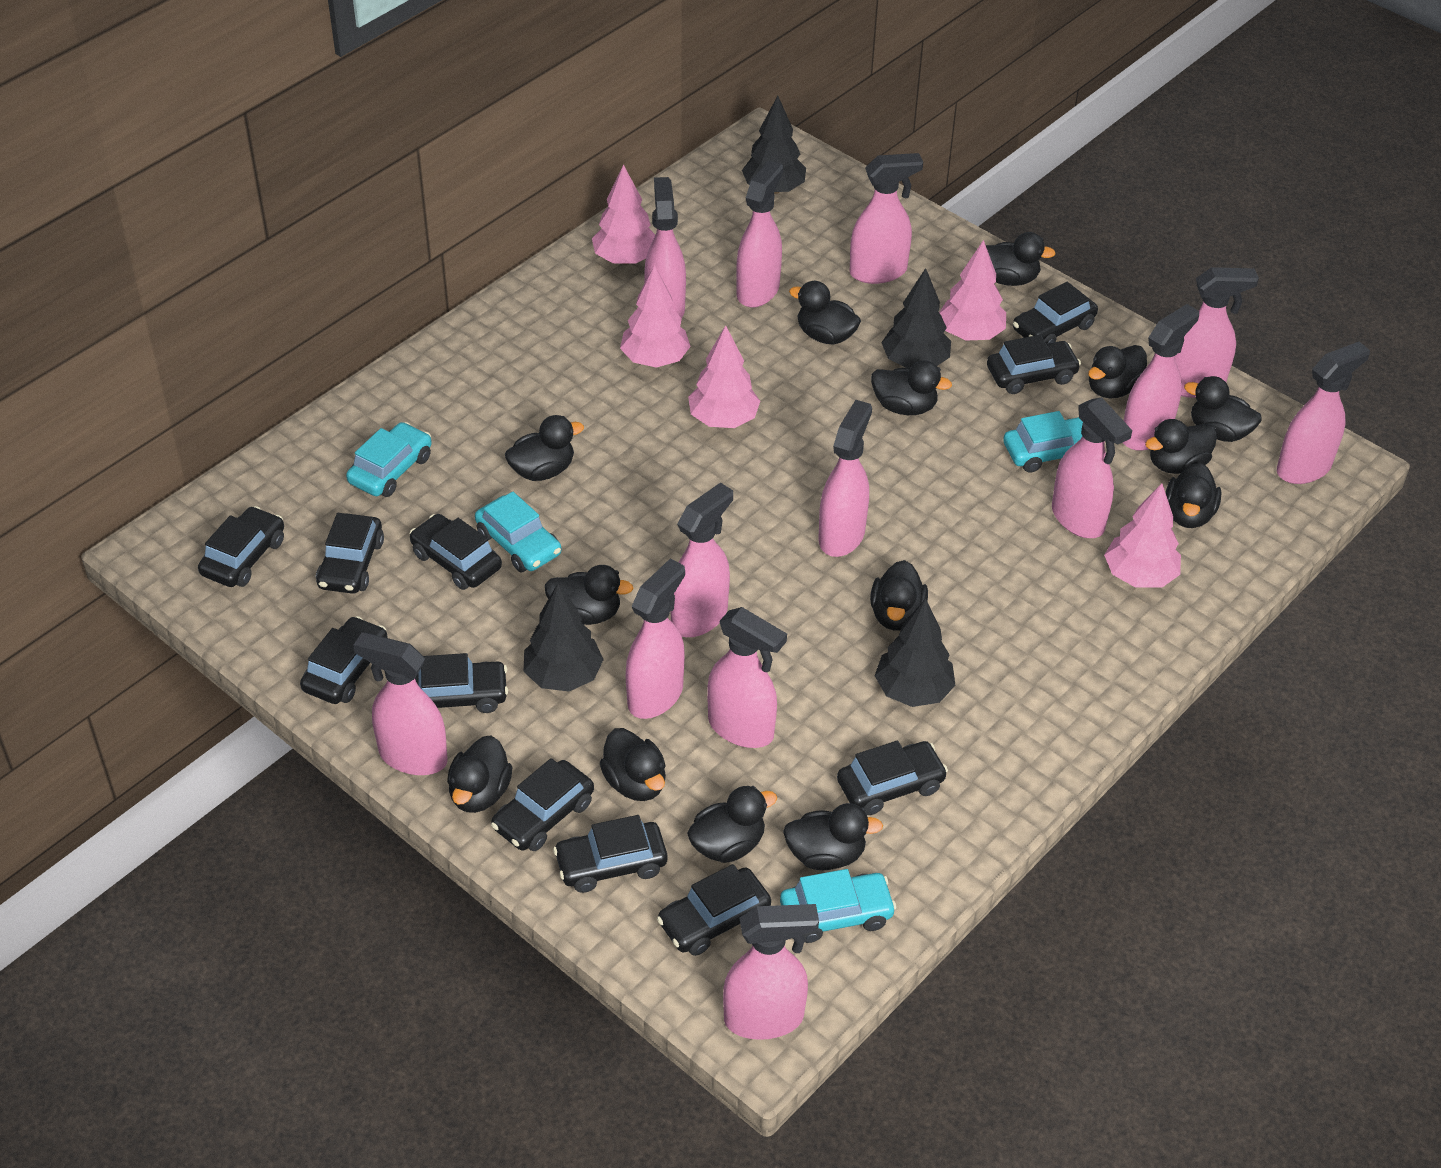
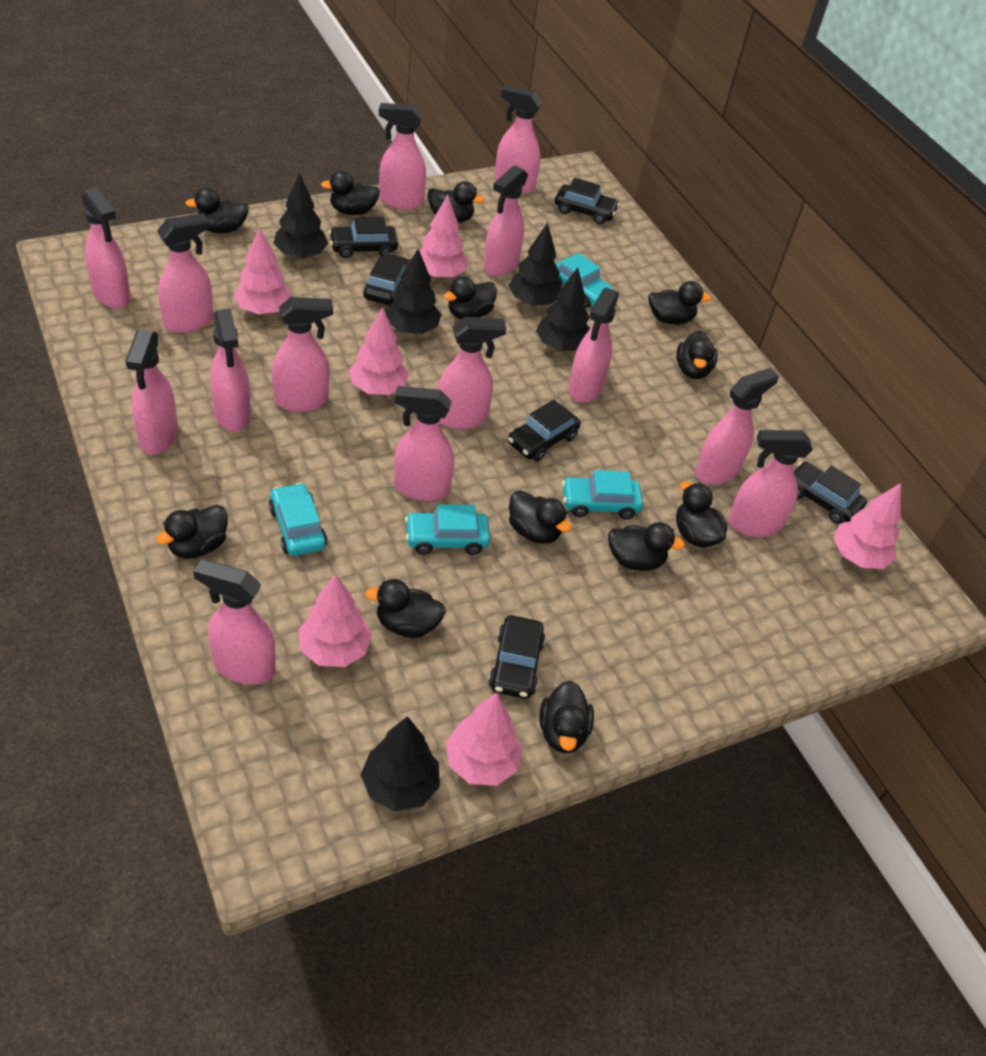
black car: [198,506,284,587] [300,616,388,704] [316,513,384,594] [410,514,502,590] [415,653,508,713] [491,758,594,851] [553,815,667,893] [657,864,771,956] [837,740,948,815] [987,335,1081,394] [1013,282,1098,344] = 11 -> [329,217,398,258] [363,253,411,305] [488,615,545,699] [508,400,581,462] [555,178,620,224] [794,462,867,524] = 6
black duck: [447,735,513,813] [505,415,584,481] [545,565,634,625] [600,728,666,801] [687,786,777,863] [783,803,883,870] [789,281,861,345] [870,560,928,631] [871,360,952,415] [986,232,1056,286] [1088,345,1147,398] [1145,419,1217,474] [1166,463,1222,528] [1184,376,1262,442] = 14 -> [156,505,228,559] [185,188,249,234] [321,170,380,215] [365,579,446,638] [428,181,484,223] [443,276,497,319] [509,490,572,544] [539,681,594,753] [608,522,685,571] [648,281,711,325] [676,331,718,379] [676,481,727,547] = 12
black tree: [524,584,604,691] [742,96,806,194] [875,598,955,707] [881,268,951,369] = 4 -> [273,173,328,259] [361,716,440,811] [385,249,442,334] [509,222,561,306] [536,267,590,351] = 5
pink spray bottle: [353,632,448,775] [626,559,685,719] [644,177,686,318] [670,482,733,637] [707,607,787,748] [723,904,819,1040] [736,160,783,308] [819,400,872,557] [850,153,923,284] [1052,397,1132,538] [1123,304,1199,451] [1174,267,1259,398] [1277,342,1370,484] = 13 -> [81,187,131,308] [125,329,178,454] [157,213,213,333] [193,559,276,685] [210,309,251,432] [272,297,333,412] [379,103,426,210] [394,386,454,501] [437,317,506,429] [483,165,528,276] [495,85,542,194] [568,287,619,402] [695,368,779,485] [728,430,813,537] = 14
pink tree: [592,165,655,265] [620,265,691,368] [688,325,760,428] [939,240,1006,341] [1104,483,1181,588] = 5 -> [233,227,291,314] [298,573,372,667] [349,307,409,395] [420,195,468,279] [446,693,522,786] [833,483,901,569] = 6

